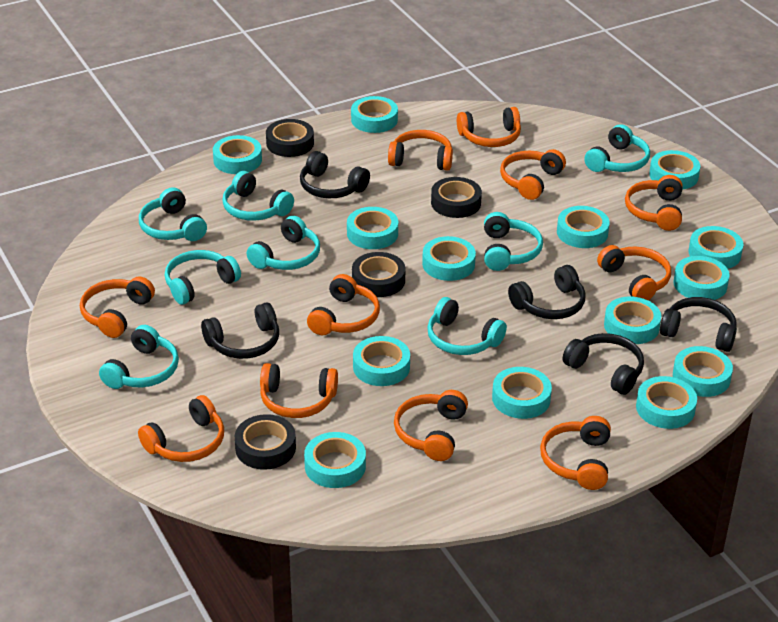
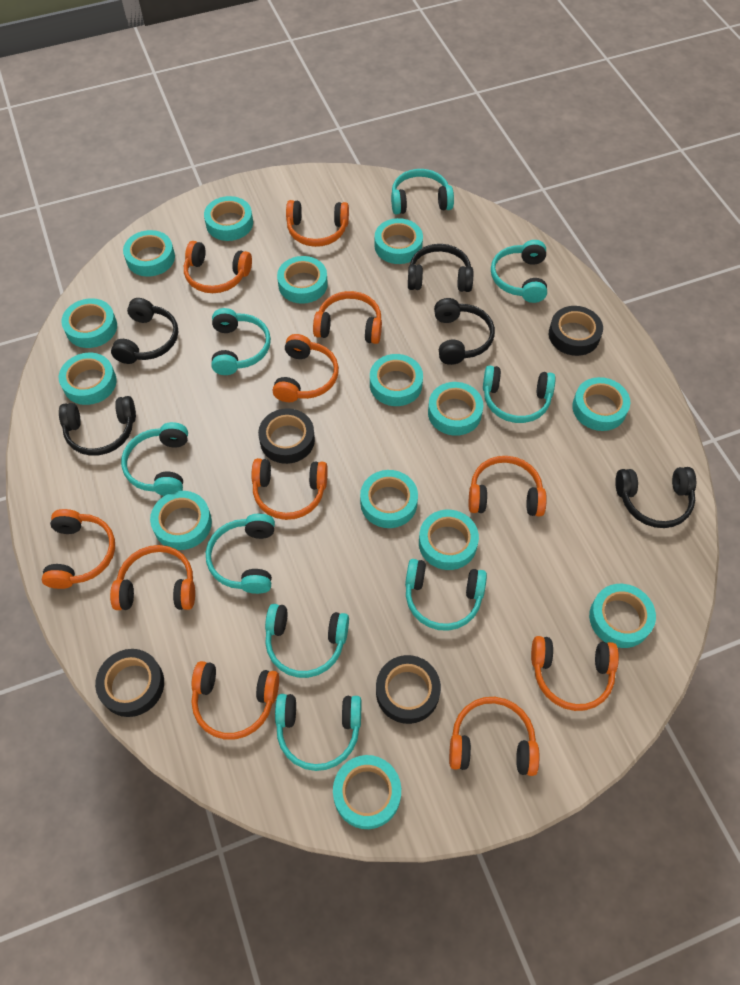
turquoise headphones: [99,325,179,389] [139,187,207,241] [165,250,241,305] [222,171,294,221] [247,216,320,270] [427,297,507,355] [484,212,543,271] [584,124,650,172] = 8 -> [121,422,188,496] [206,514,275,594] [211,308,271,375] [265,604,349,678] [275,694,362,771] [391,169,454,214] [405,559,487,631] [483,365,555,423] [491,240,547,303] = 9

